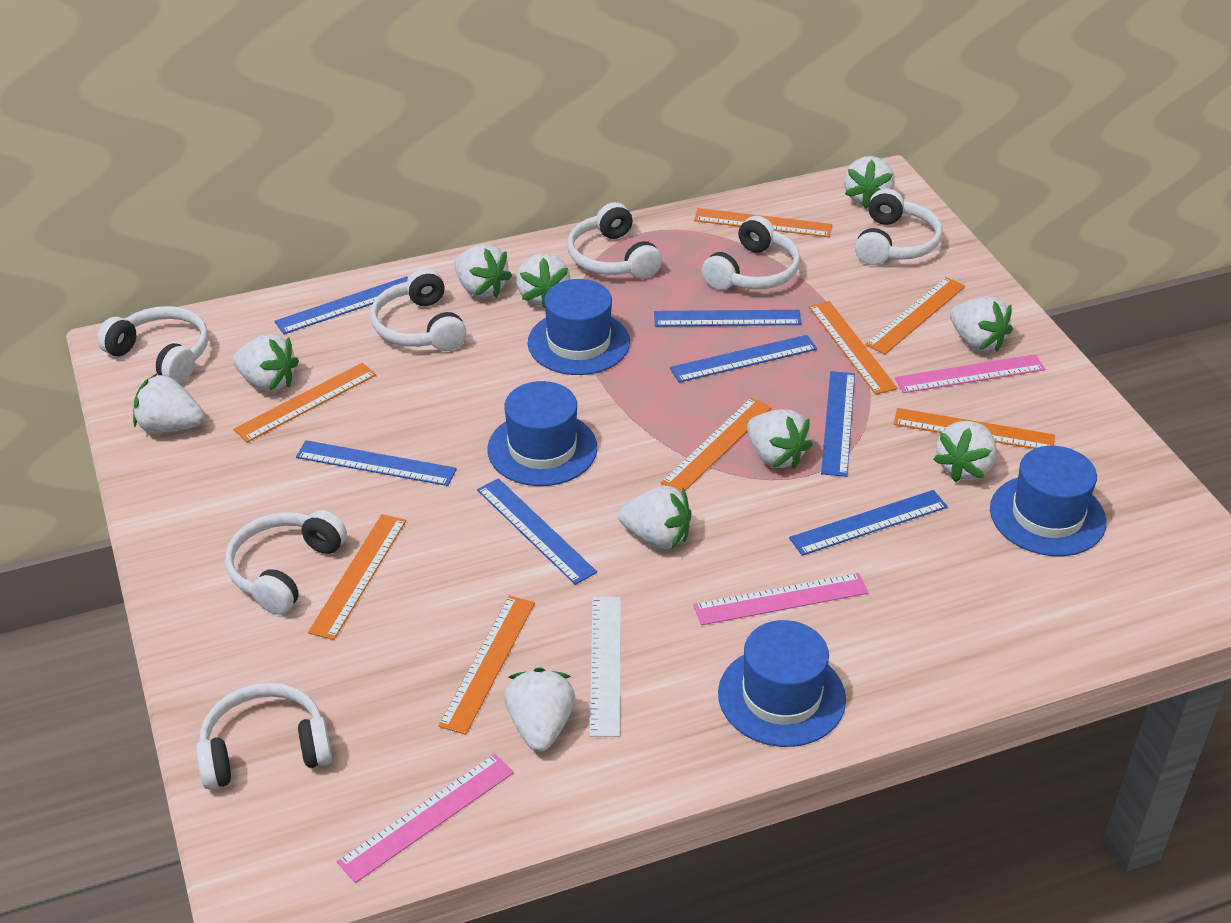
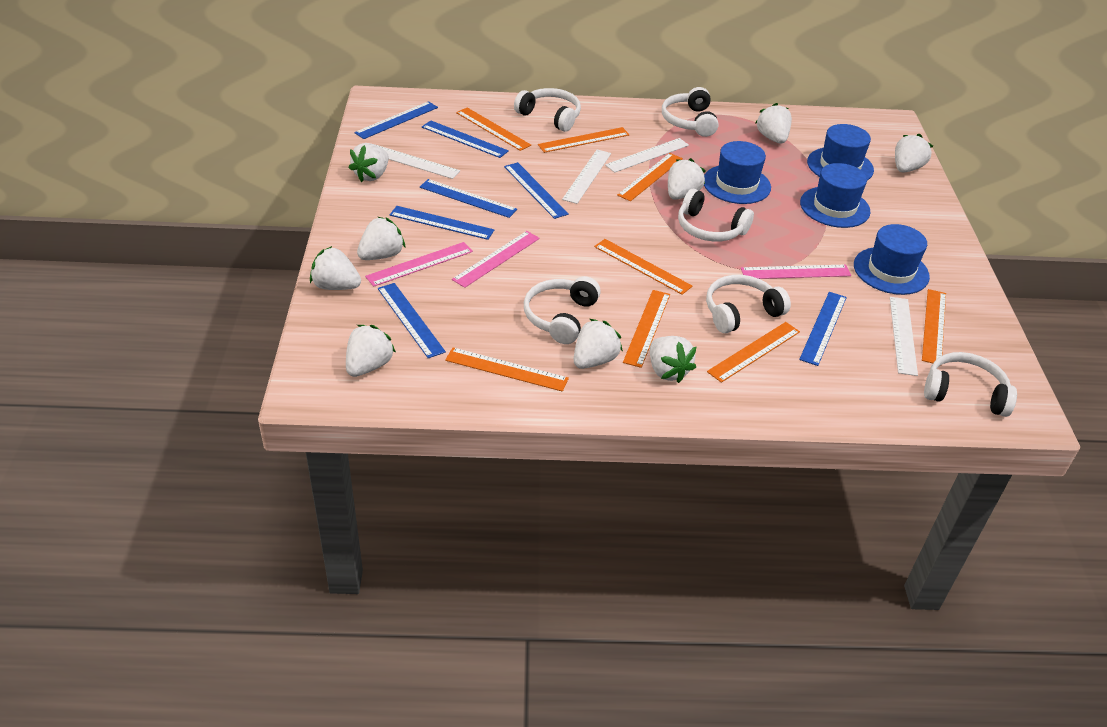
white headphones: [97,306,209,383] [196,683,332,789] [225,510,347,615] [370,268,467,351] [568,202,662,279] [702,216,800,290] [855,188,942,265] = 7 -> [514,88,581,132] [524,276,601,344] [662,87,719,137] [678,189,754,242] [706,275,791,333] [924,352,1017,417] = 6
white ruler: [590,597,621,737] = 1 -> [377,145,460,179] [562,149,611,204] [605,138,689,173] [890,297,918,376] = 4
white strawberry: [133,373,204,433] [233,334,299,392] [455,244,512,298] [505,667,575,752] [516,253,570,308] [618,486,691,549] [747,409,812,469] [844,156,895,209] [933,421,997,482] [950,296,1013,352] = 10 -> [310,246,361,290] [346,325,396,377] [349,143,389,182] [357,217,406,260] [574,319,623,369] [650,336,696,383] [668,158,706,200] [756,103,792,144] [895,134,933,172] = 9

